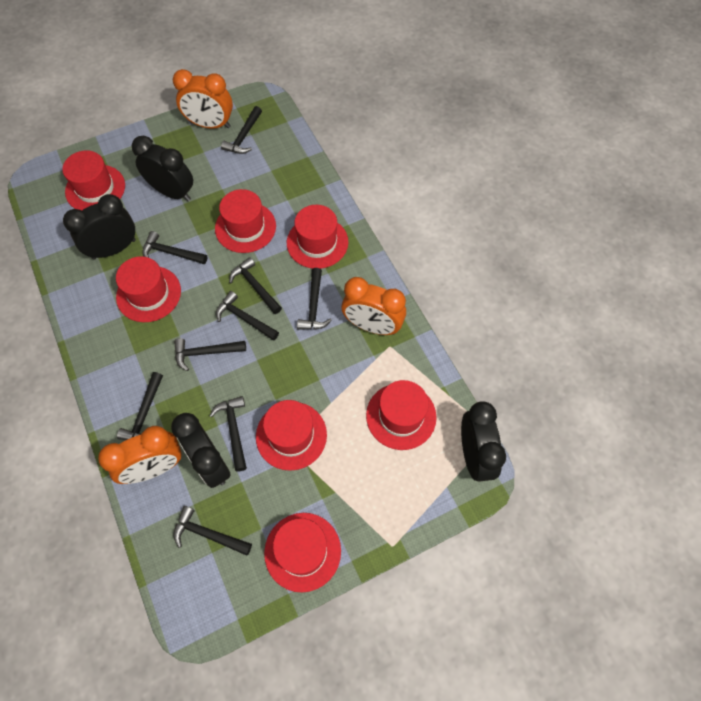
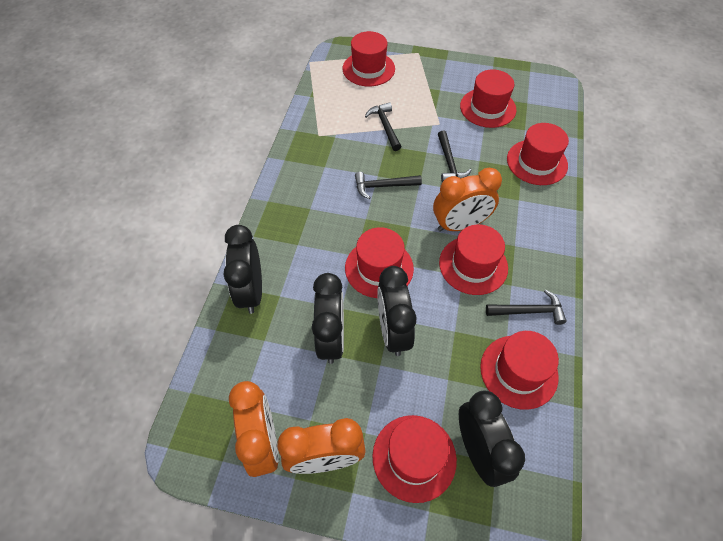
black hammer: [117,372,163,440] [142,231,207,264] [173,506,252,556] [174,338,246,371] [210,396,247,472] [216,291,279,341] [221,106,262,154] [229,257,282,314] [297,268,332,330] = 9 -> [355,172,422,199] [365,102,401,151] [438,131,472,182] [486,290,567,325] = 4

